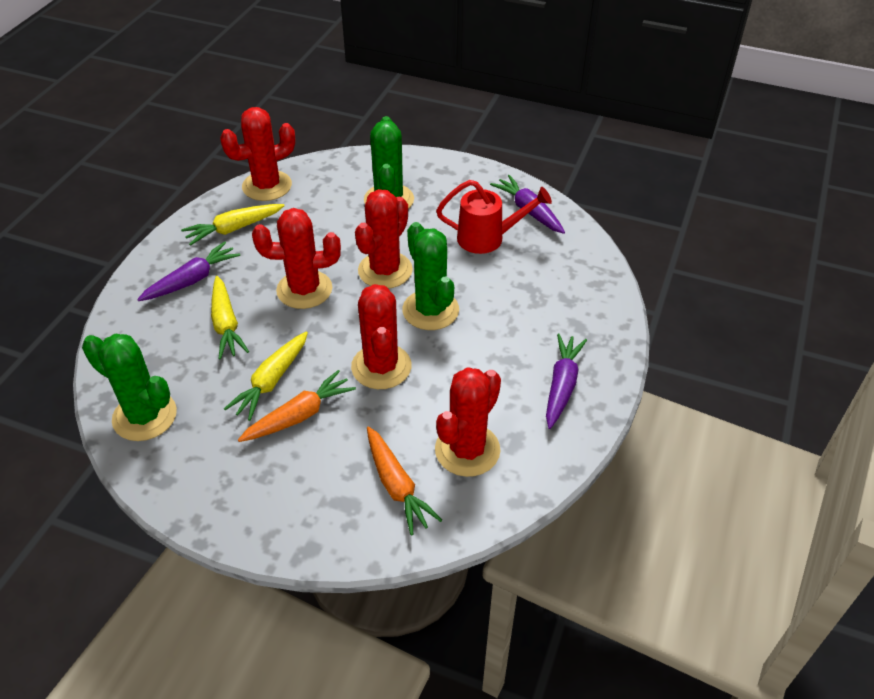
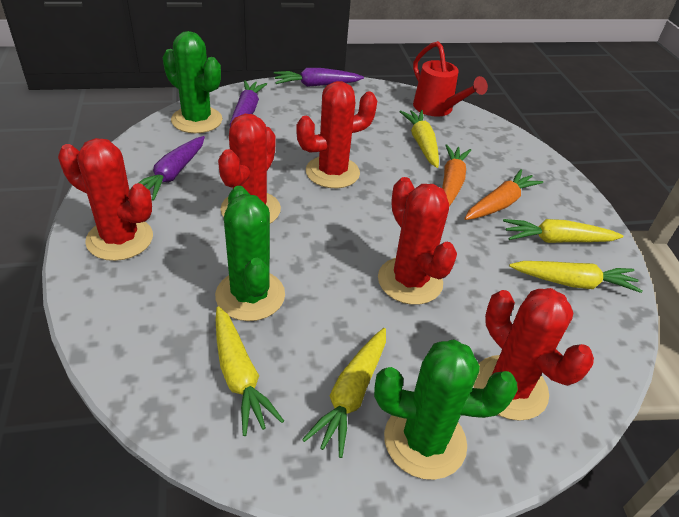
yellow carrot: [181,204,285,246] [211,276,249,359] [224,331,308,421] = 3 -> [216,306,284,436] [302,328,386,458] [399,110,439,168] [503,219,623,243] [509,261,643,293] = 5

